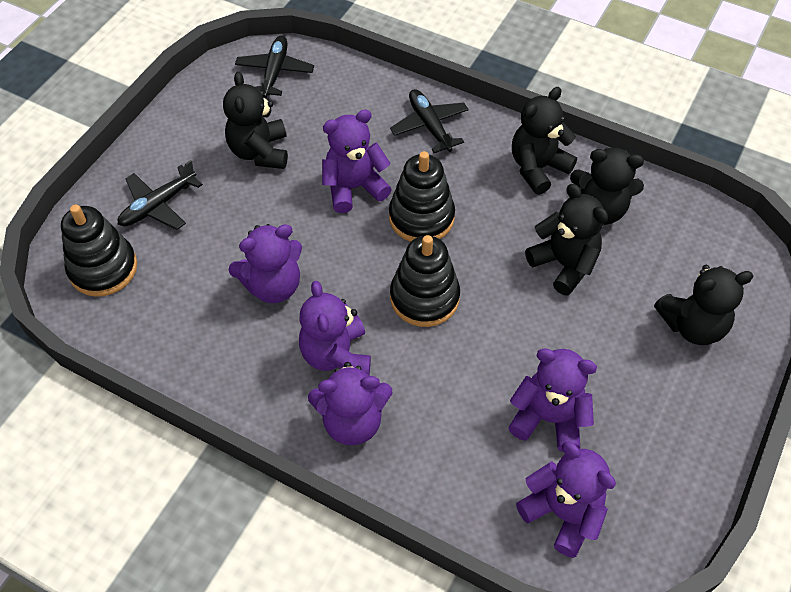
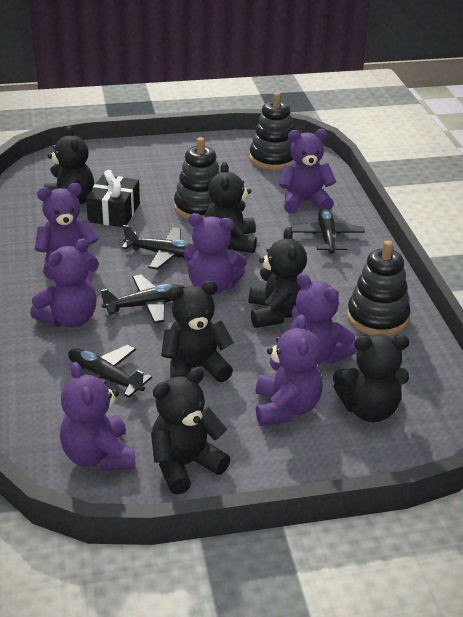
black gift: none = 0 -> [86,170,140,227] = 1
black plane: [118,160,203,230] [235,36,314,98] [390,89,469,153] = 3 -> [68,345,152,398] [101,275,185,324] [122,225,190,270] [291,208,365,253] = 4
black teddy bear: [223,72,288,169] [512,87,577,195] [525,184,608,296] [570,147,644,225] [654,265,753,345] = 5 -> [44,126,94,205] [151,368,231,495] [161,281,234,382] [205,162,257,253] [248,227,307,328] [333,334,410,422] = 6
purple teddy bear: [229,224,302,303] [299,281,371,375] [308,362,393,445] [322,109,392,213] [508,348,597,452] [516,441,616,558] = 6 -> [30,238,97,327] [35,183,99,279] [60,362,136,471] [183,213,247,294] [256,315,323,426] [279,129,336,214] [290,273,357,364] = 7

